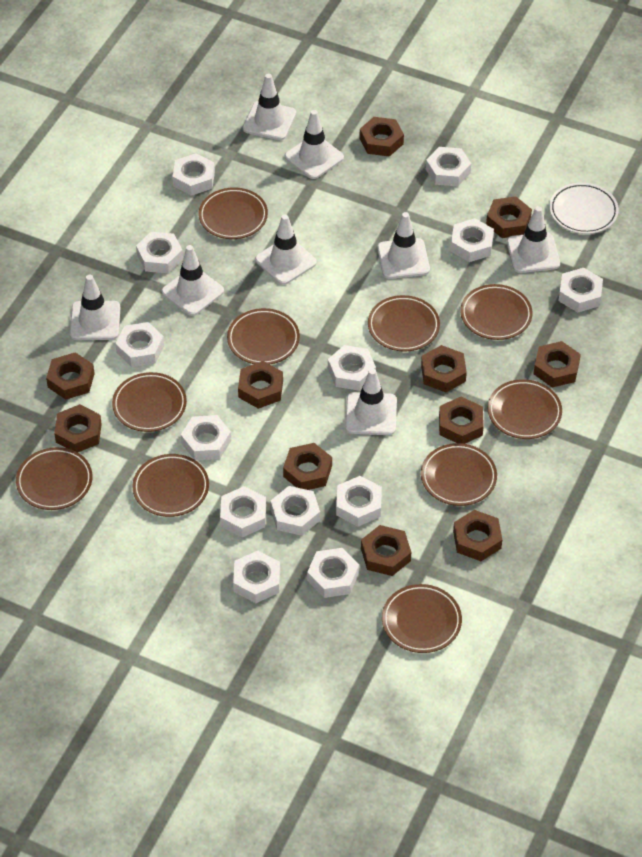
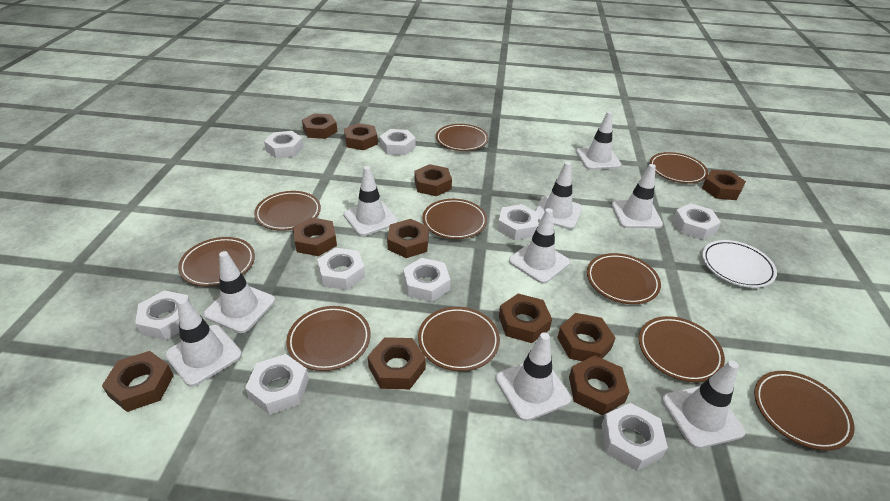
white nut: [115,322,164,367] [136,232,183,273] [173,153,215,196] [181,415,231,460] [220,486,266,537] [233,551,280,603] [270,486,320,536] [307,548,359,598] [328,345,376,391] [336,476,382,527] [426,147,471,186] [451,218,494,262] [558,268,603,312] = 13 -> [135,290,192,340] [245,354,309,415] [264,131,304,158] [317,248,365,290] [379,129,416,156] [403,258,450,302] [497,204,539,241] [601,403,668,471] [673,203,721,240] = 9
white traffic cone: [70,275,120,340] [162,245,224,316] [243,74,296,140] [255,214,317,285] [285,110,344,179] [345,368,397,435] [377,212,430,279] [507,206,560,273] = 8 -> [165,297,242,387] [203,251,275,333] [343,166,398,236] [496,332,571,421] [509,208,570,284] [535,162,582,229] [576,111,622,170] [612,164,663,228] [662,360,745,449] = 9

